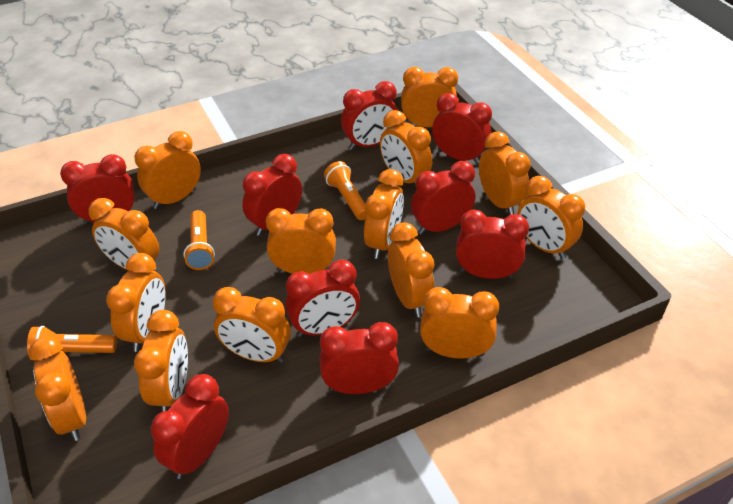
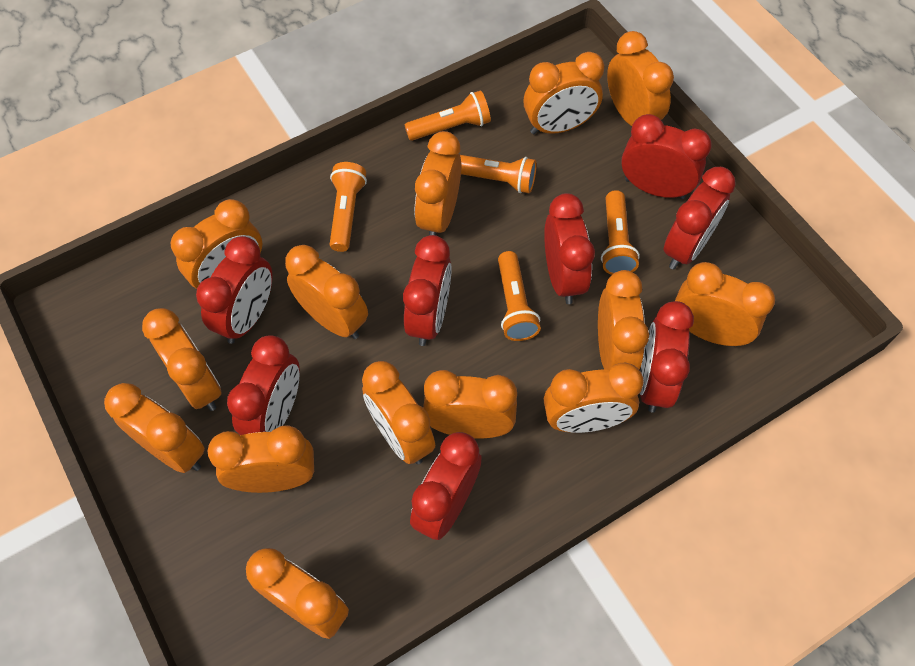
orange flashlight: [27,326,117,356] [183,210,215,270] [324,161,366,220] = 3 -> [330,162,367,252] [405,90,491,141] [460,155,537,193] [498,251,541,341] [601,190,640,275] = 5
red clock: [60,154,135,224] [151,374,229,479] [242,154,302,236] [285,260,360,337] [319,322,399,394] [341,81,398,150] [411,161,475,235] [432,93,492,164] [456,210,529,279] = 9 -> [196,236,273,344] [227,336,300,435] [403,235,452,346] [410,432,482,540] [544,193,595,304] [621,114,712,199] [640,301,694,413] [664,167,736,270] = 8

